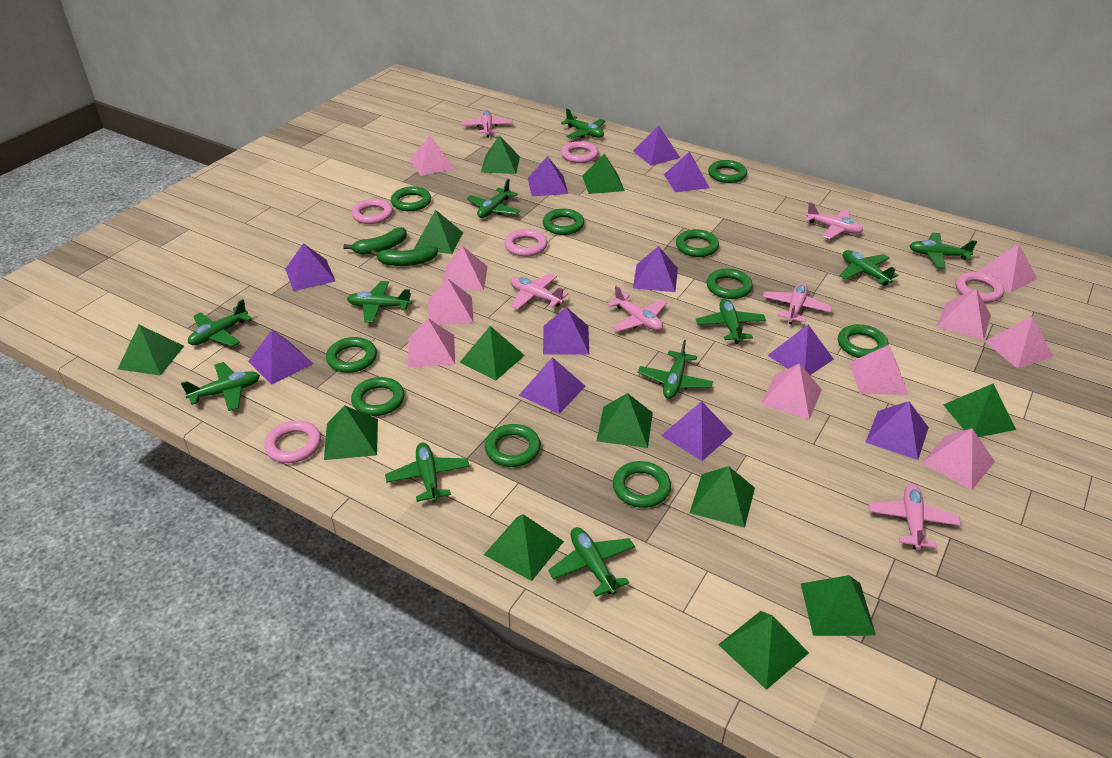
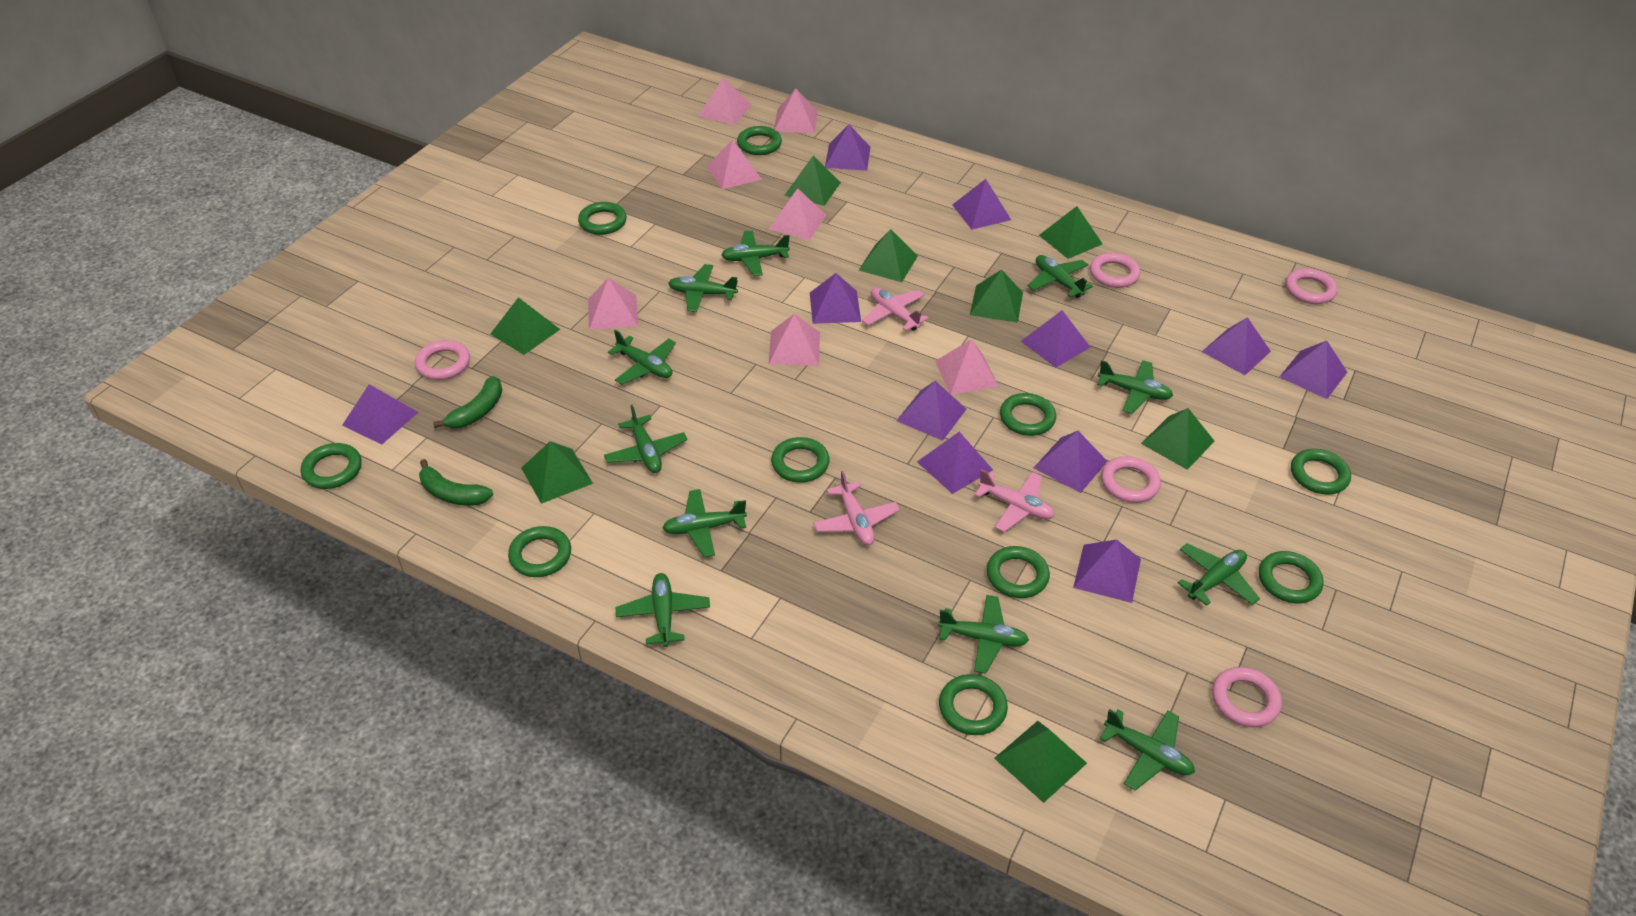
green pyramid: [118,325,184,376] [324,405,378,460] [414,210,463,254] [459,326,525,380] [481,135,520,174] [484,514,564,581] [582,154,625,194] [596,393,653,448] [690,466,755,528] [718,611,809,690] [801,575,876,636] [943,383,1016,437] = 12 -> [491,297,561,355] [521,441,593,504] [784,156,841,206] [858,229,918,282] [970,269,1023,322] [994,721,1087,803] [1039,206,1102,259] [1141,408,1215,470] = 8
pink plane: [461,110,513,138] [510,273,568,309] [607,286,667,332] [763,283,832,324] [805,202,863,239] [869,484,961,550] = 6 -> [813,471,900,545] [862,288,929,331] [974,469,1055,532] = 3
pink pyramid: [408,318,455,368] [410,135,455,176] [429,278,474,325] [443,246,488,291] [761,363,822,420] [850,345,909,395] [922,428,995,490] [937,288,991,340] [976,244,1037,292] [984,316,1054,369] = 10 -> [588,278,638,330] [698,78,751,125] [706,140,762,189] [769,188,826,240] [769,314,820,365] [774,89,818,133] [935,340,999,395] = 7

